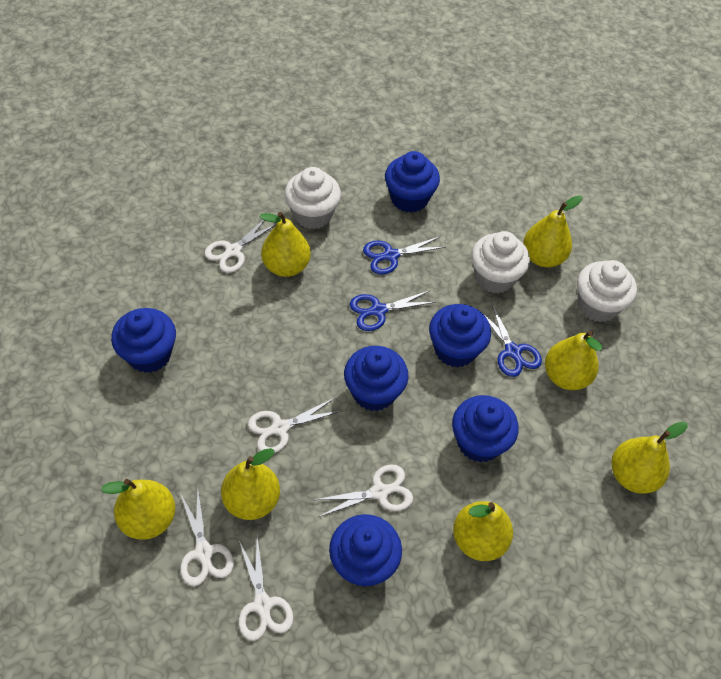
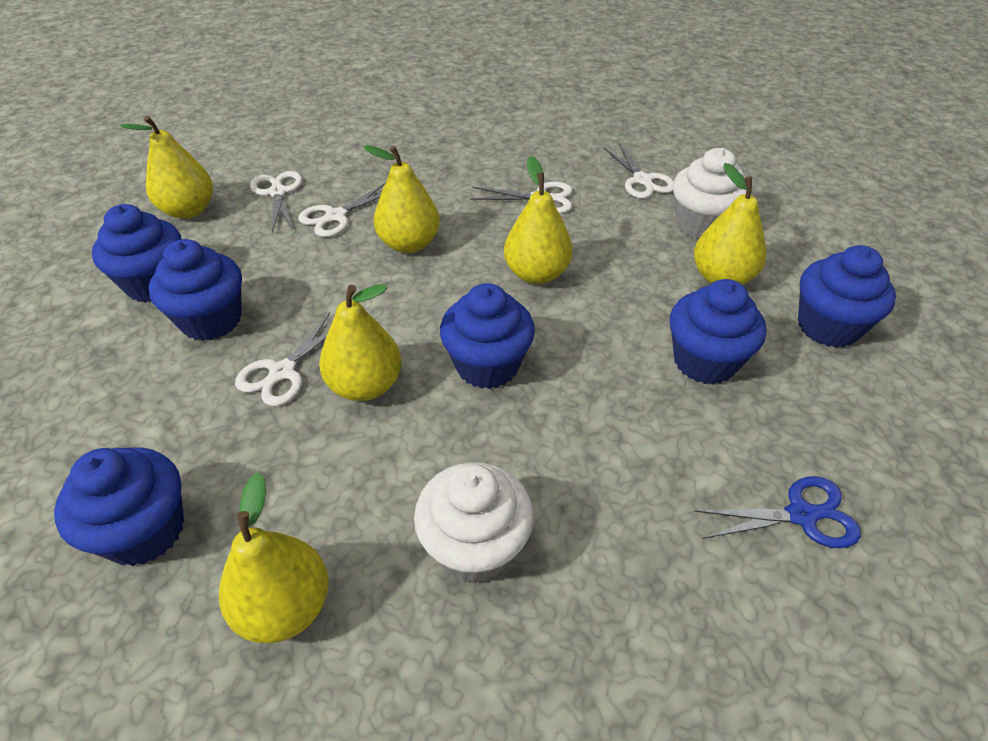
blue scissors: [350,290,436,331] [363,236,445,275] [478,302,542,377] = 3 -> [694,476,861,548] = 1
white cupcake: [285,167,341,229] [471,231,530,294] [577,260,637,322] = 3 -> [414,462,534,583] [673,148,747,239] = 2
yellow pear: [101,479,175,540] [221,448,280,520] [259,212,311,277] [453,501,513,561] [523,195,582,267] [545,331,602,390] [611,421,688,494] = 7 -> [120,116,213,219] [219,472,329,643] [319,284,402,401] [364,145,440,253] [504,156,573,284] [694,163,766,285] = 6

